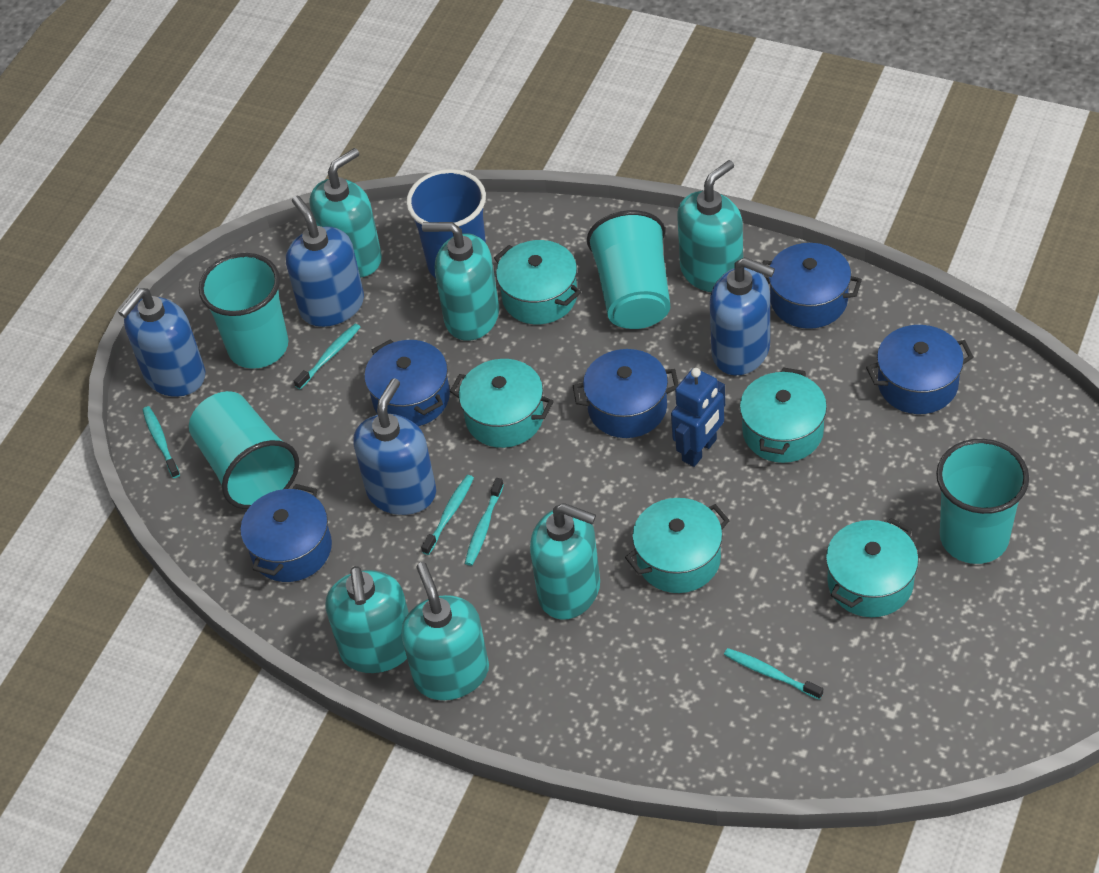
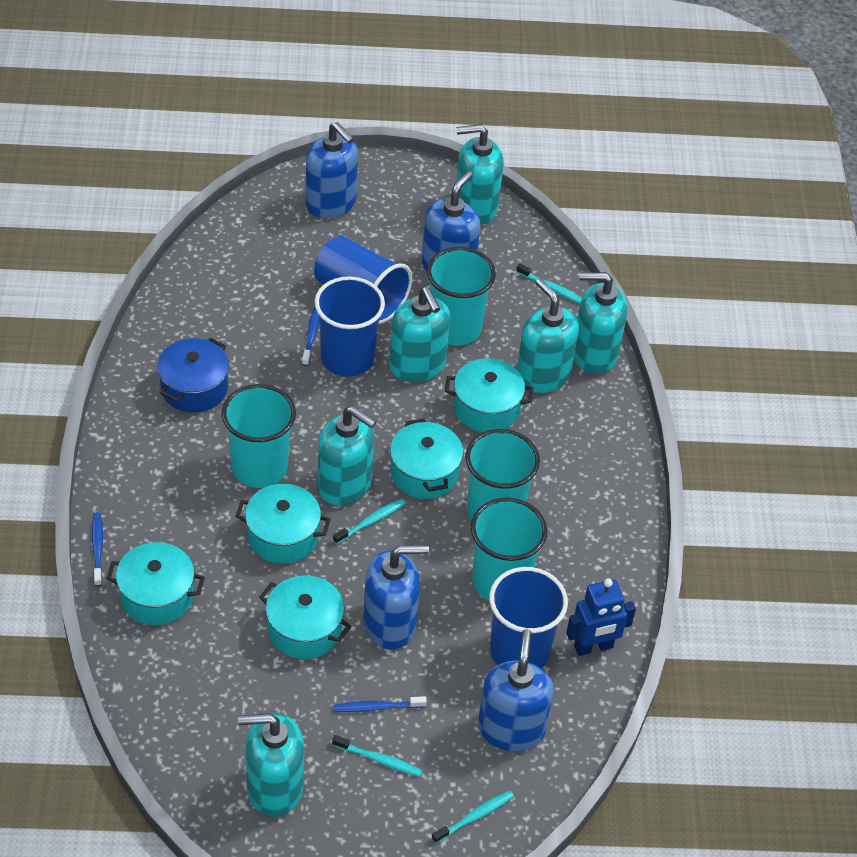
blue cup: [406,169,486,278] = 1 -> [314,236,412,324] [314,276,385,377] [489,567,568,668] = 3
blue pot: [240,484,332,582] [364,339,450,426] [573,349,679,438] [762,243,862,329] [866,325,974,414] = 5 -> [157,337,229,413] = 1
blue toothbrush: none = 0 -> [92,512,103,586] [302,306,320,366] [333,696,427,712] = 3
turquoise toothbrush: [142,406,180,478] [294,324,360,389] [421,475,474,555] [465,478,504,566] [724,648,823,700] = 5 -> [332,735,423,777] [333,499,406,544] [432,790,514,844] [516,264,582,304] = 4

